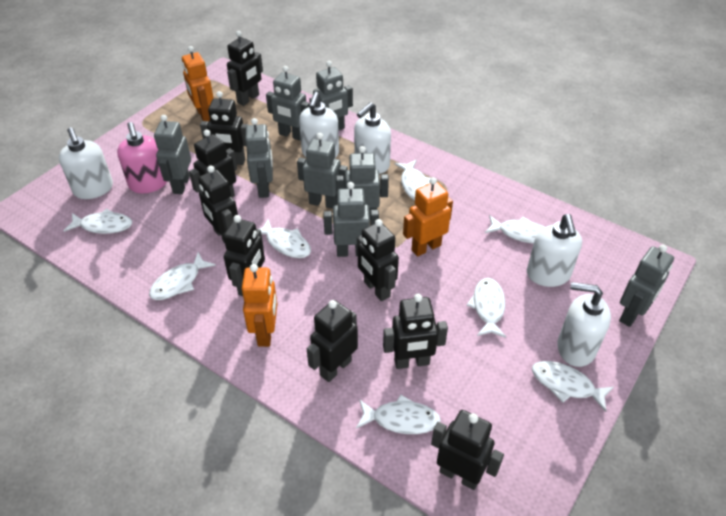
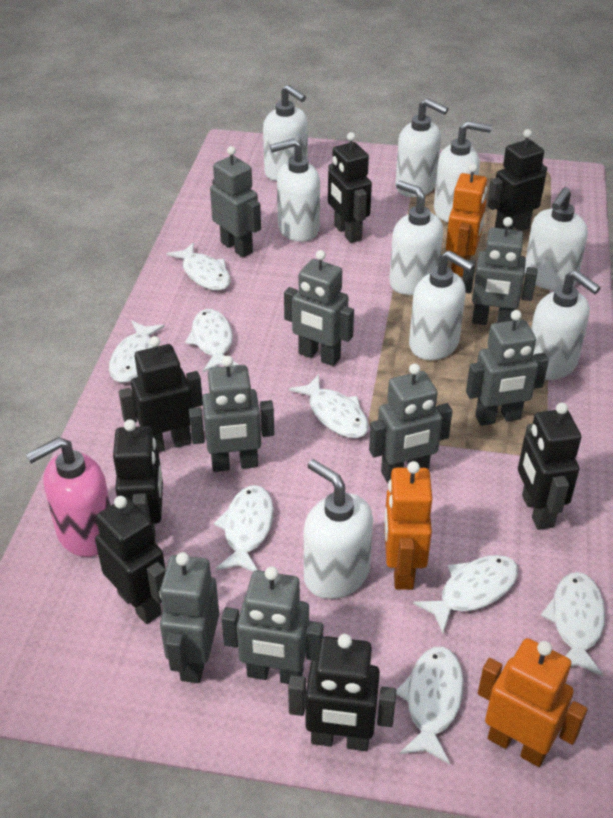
black robot: [189,129,237,197] [198,166,238,243] [200,91,249,165] [223,215,265,296] [227,31,263,106] [307,300,358,382] [357,219,399,301] [383,294,448,369] [431,410,504,490] = 9 -> [95,496,166,624] [113,419,163,543] [119,336,203,452] [288,634,396,751] [328,132,372,243] [487,129,547,231] [518,403,581,530] = 7
white soap dispenser: [59,127,113,199] [299,92,339,158] [354,102,391,174] [527,214,582,287] [557,282,611,367] = 5 -> [263,85,308,181] [270,138,320,242] [304,459,373,599] [389,181,443,295] [395,98,448,197] [409,250,474,360] [434,121,492,222] [525,187,588,291] [531,270,601,380] = 9

